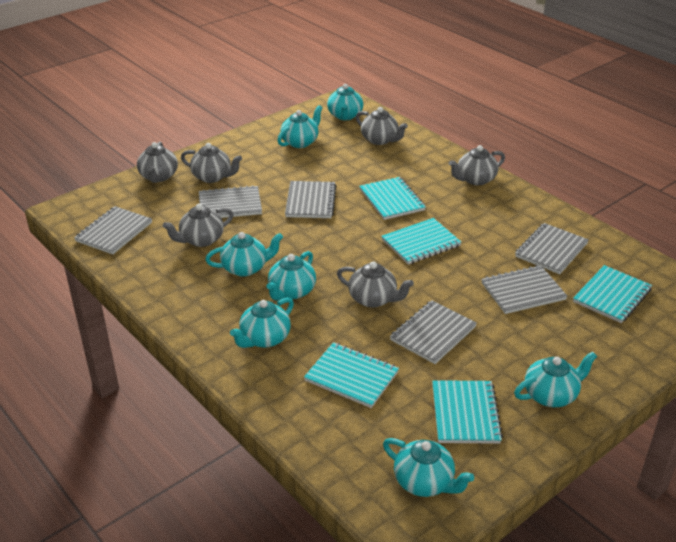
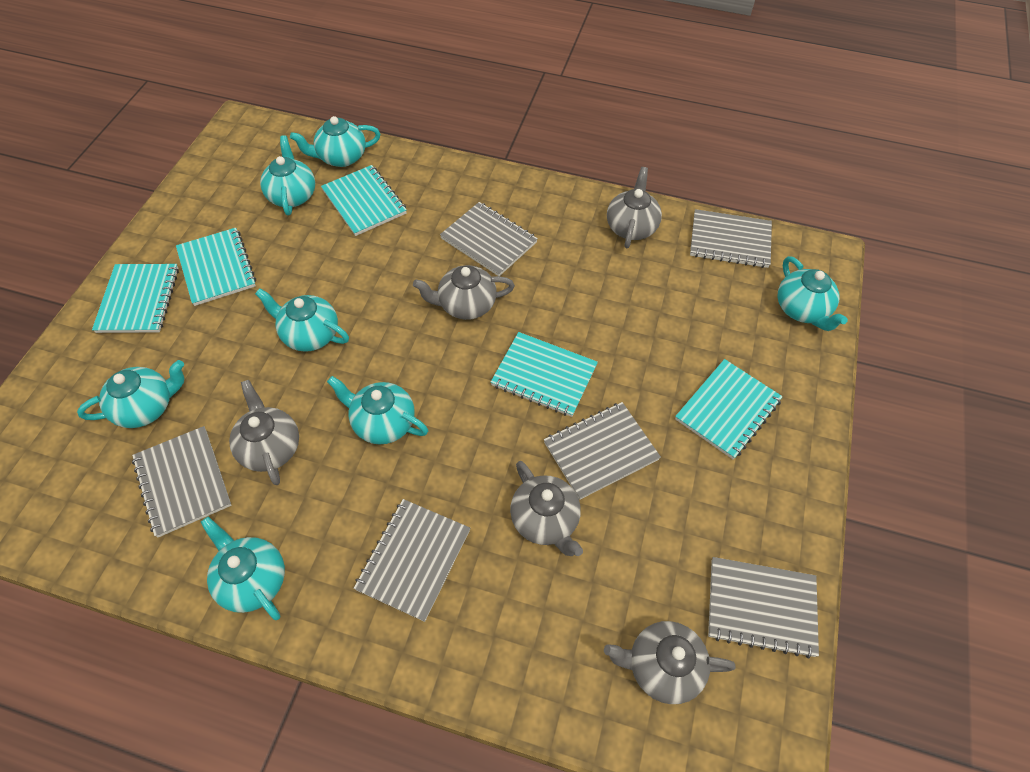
grey teapot: [137,142,178,183] [163,204,234,247] [181,143,242,183] [337,261,414,308] [356,107,408,145] [449,145,505,185] = 6 -> [229,380,299,485] [413,265,515,320] [510,461,583,556] [604,621,736,704] [607,167,662,248] = 5

